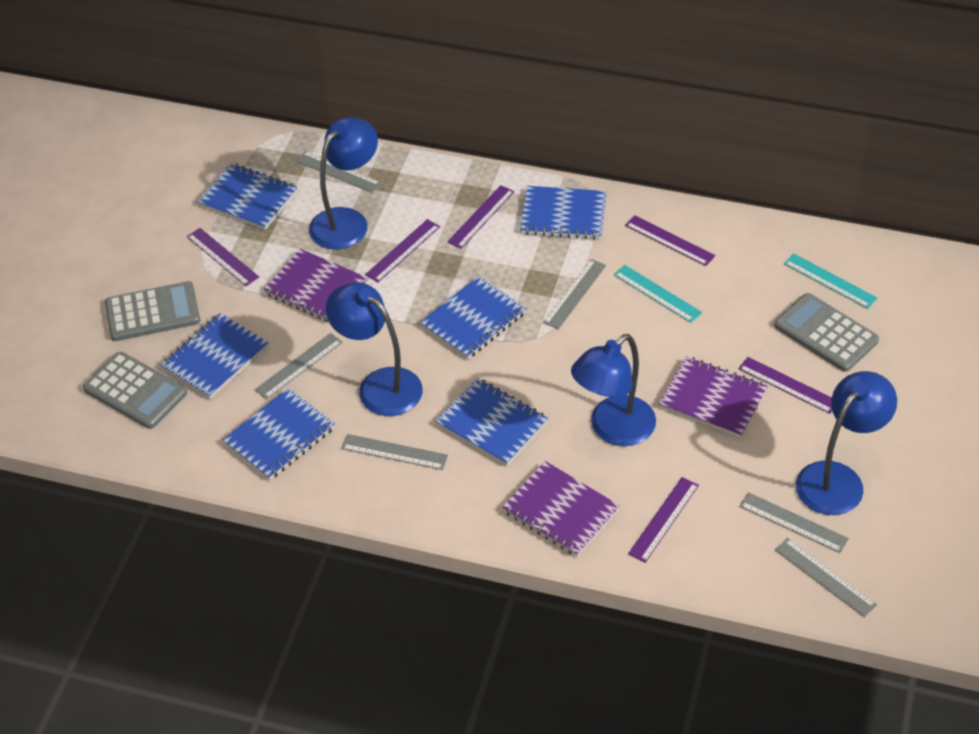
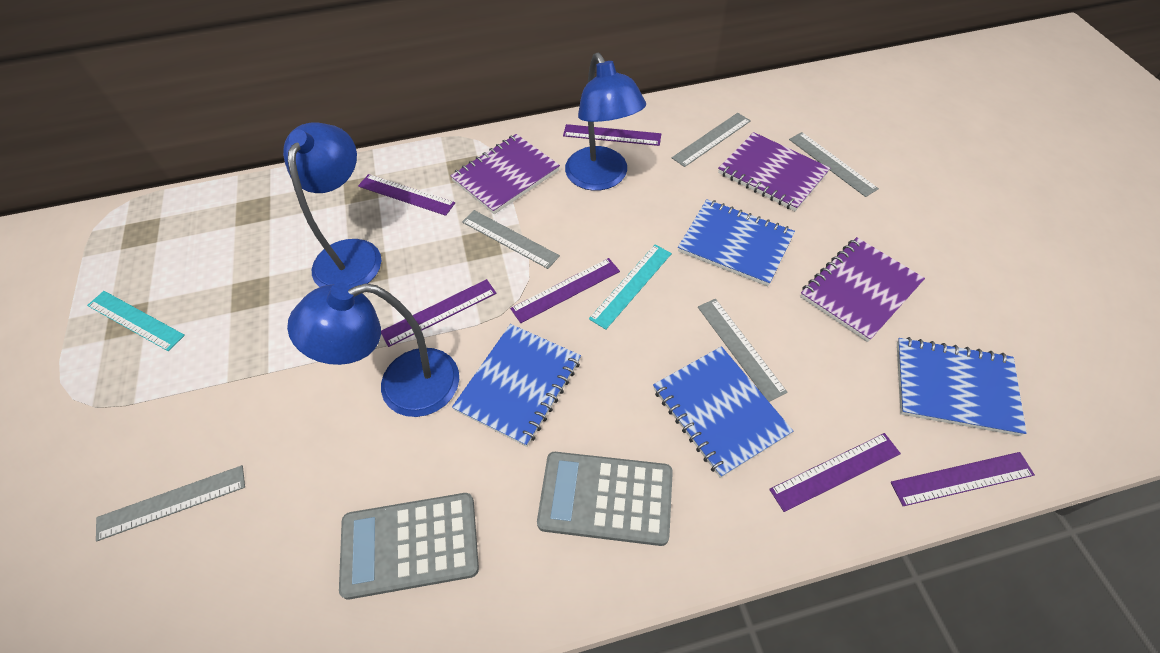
blue lamp: [309,117,378,250] [326,282,423,416] [571,334,656,446] [796,371,897,515] = 4 -> [283,122,381,288] [287,283,459,417] [565,53,646,191] = 3
blue notebook: [161,313,268,399] [197,163,298,230] [223,388,335,480] [420,276,526,359] [436,378,548,466] [520,186,607,240] = 6 -> [452,324,581,447] [653,346,793,478] [678,199,795,286] [897,337,1027,436] = 4
grey calculator: [83,352,187,429] [105,281,200,341] [774,293,879,372] = 3 -> [339,493,479,599] [537,452,673,546] = 2
grey ruler: [255,333,343,400] [296,151,381,193] [341,434,448,470] [543,259,606,329] [740,492,849,553] [775,538,877,617] = 6 -> [96,465,245,541] [462,210,560,269] [672,113,751,167] [698,299,788,402] [789,132,879,197] = 5

